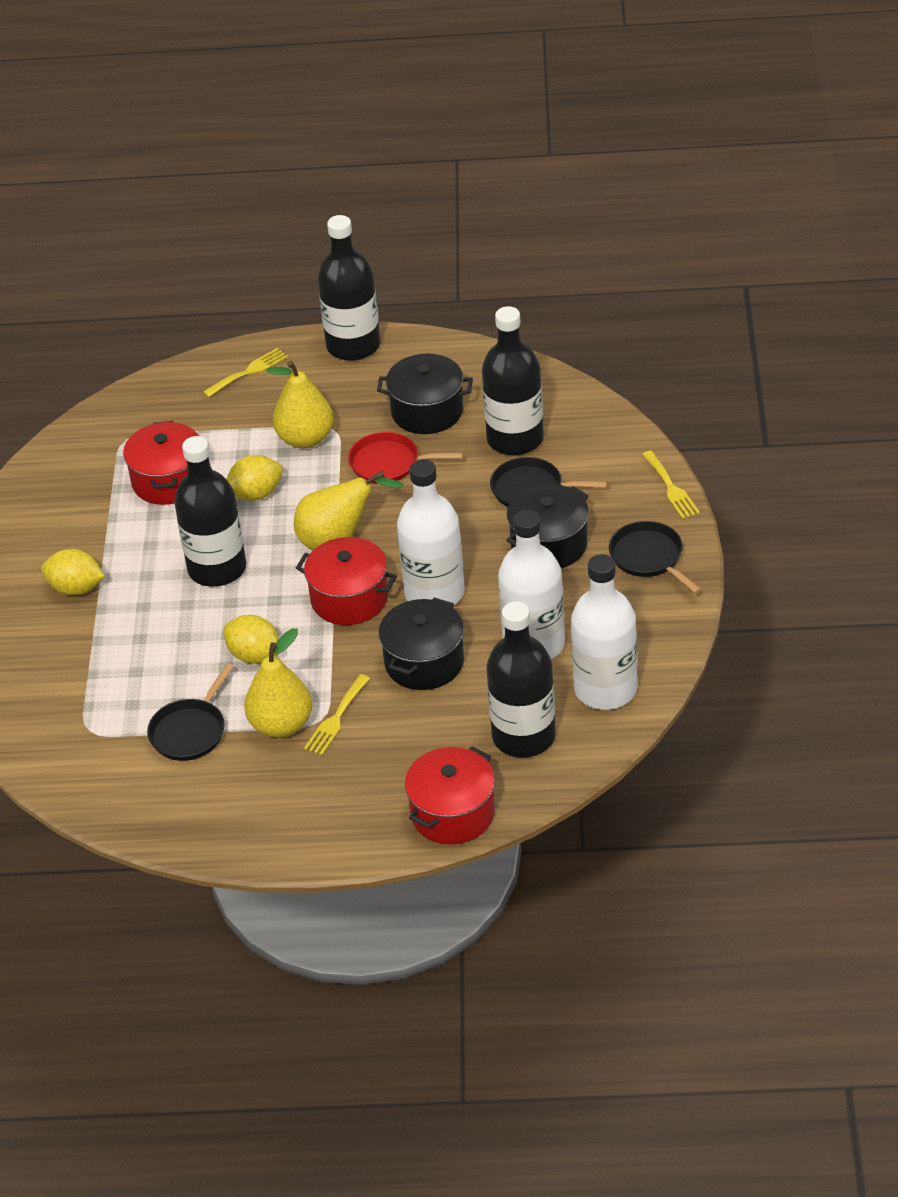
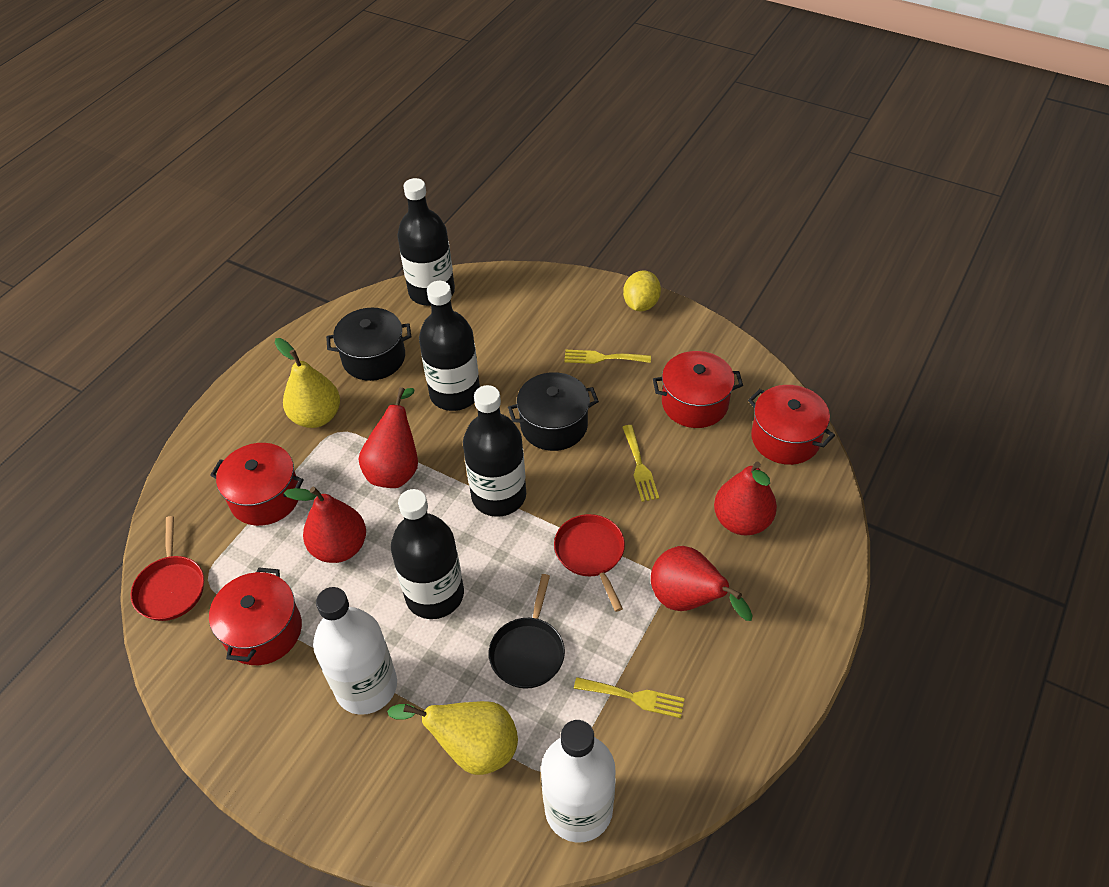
black pan: [147,663,234,761] [490,457,607,507] [609,521,701,594] = 3 -> [489,574,565,689] = 1
black pot: [377,354,473,434] [379,598,464,690] [507,484,589,568] = 3 -> [326,308,411,381] [508,372,599,451] = 2
red pan: [348,432,463,484] = 1 -> [131,516,204,621] [554,514,625,612] = 2
red pear: none = 0 -> [284,487,366,563] [359,387,418,488] [651,546,753,621] [714,462,777,536] = 4
red pot: [123,421,199,505] [296,537,397,625] [405,746,495,845] = 3 -> [209,567,302,665] [210,443,304,526] [653,351,743,428] [748,385,835,465] = 4
white bottle: [397,459,465,605] [498,510,565,659] [571,554,637,710] = 3 -> [313,587,397,715] [541,720,616,843] = 2
yellow lemon: [41,549,105,595] [224,615,279,664] [227,455,283,501] = 3 -> [623,271,661,311] = 1
yellow pear: [244,628,312,738] [266,361,334,448] [294,471,403,550] = 3 -> [275,338,340,428] [387,701,518,775] = 2

